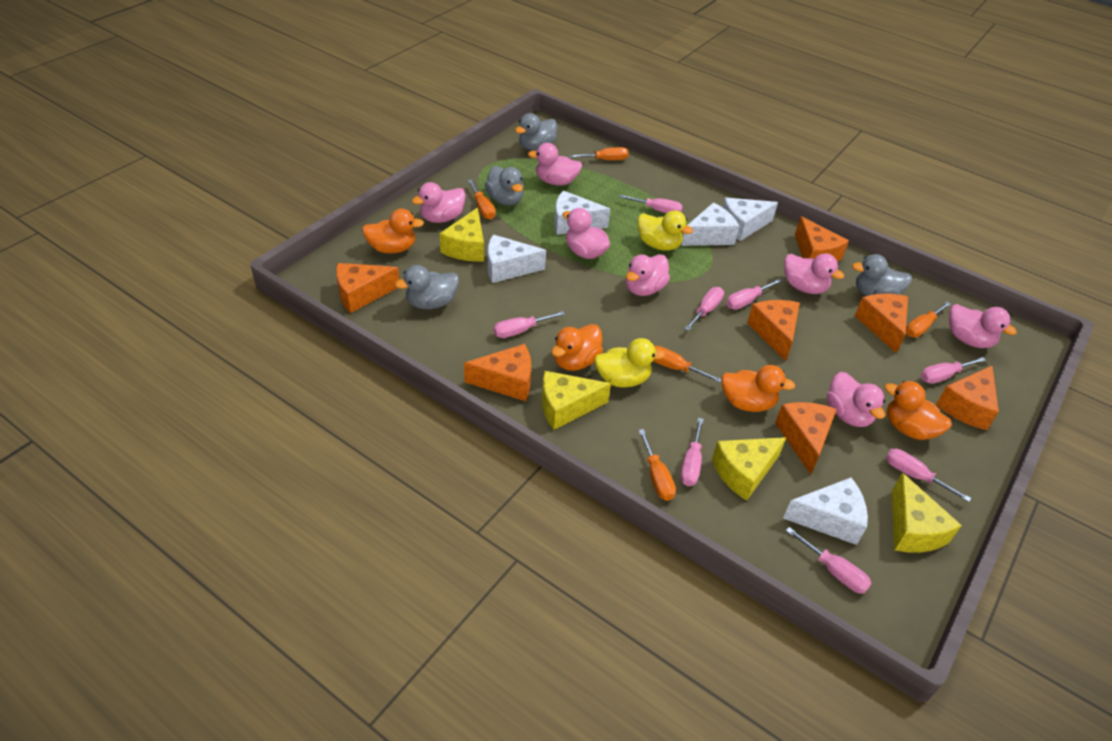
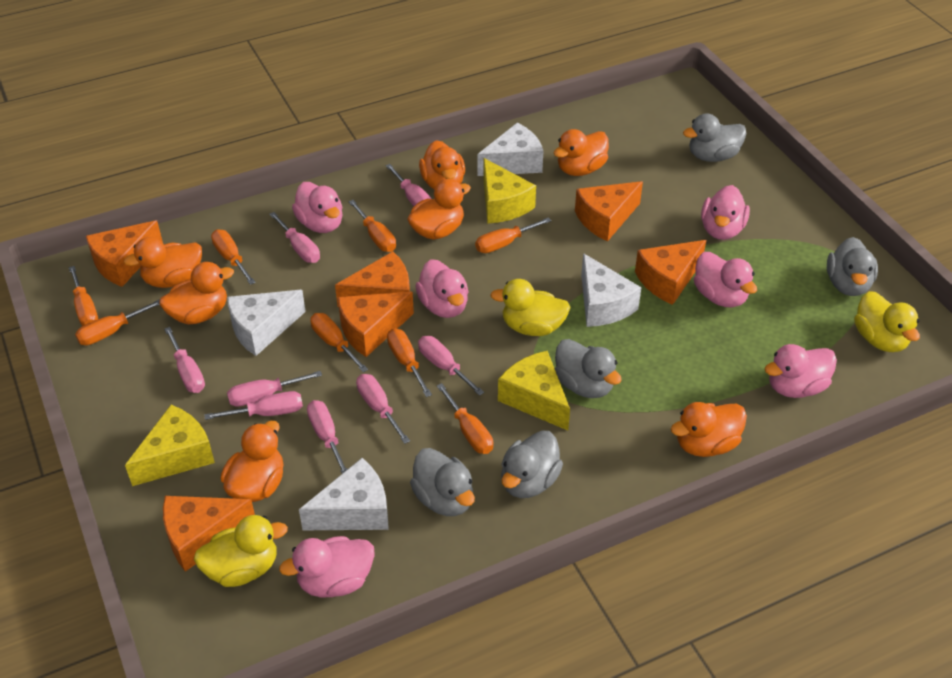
grey duck: [395,265,459,309] [485,166,523,206] [515,113,557,151] [852,254,912,296] = 4 -> [410,448,475,516] [501,430,563,498] [555,339,622,398] [683,113,747,162] [827,237,878,296] = 5
orange cheese: [336,263,399,313] [464,344,531,401] [747,300,800,361] [775,402,837,474] [795,216,849,262] [855,294,908,354] [936,366,999,430] = 7 -> [86,221,163,287] [163,496,255,572] [335,252,410,307] [338,292,414,357] [575,181,643,241] [635,240,706,305] = 6
orange duck: [362,209,424,254] [551,324,603,371] [721,365,795,412] [884,381,952,440] = 4 -> [124,237,202,288] [159,262,234,325] [221,421,283,502] [407,179,471,239] [419,140,465,190] [553,129,609,176] [671,402,747,457] = 7
orange screwdriver: [468,179,496,219] [569,147,629,160] [638,429,676,501] [653,346,722,383] [906,302,951,338] = 5 -> [69,266,98,326] [75,299,160,345] [211,229,256,285] [310,313,368,373] [348,200,396,252] [387,328,432,397] [437,383,493,454] [475,217,552,253] = 8
pink duck: [412,182,466,223] [528,143,583,186] [563,208,610,259] [626,254,670,296] [784,253,844,294] [827,372,885,427] [949,304,1017,348] = 7 -> [279,536,375,597] [292,182,343,233] [415,259,468,318] [694,252,757,307] [701,185,750,240] [765,344,837,398] = 6
white cheese: [488,235,546,283] [554,191,610,235] [681,203,739,246] [722,198,778,241] [783,477,868,545] = 5 -> [227,290,306,356] [299,458,389,530] [478,123,543,176] [581,253,641,327] = 4
yellow cheese: [440,208,484,261] [542,371,611,430] [712,437,786,501] [892,473,962,553] = 4 -> [125,405,215,486] [483,158,536,224] [498,351,570,430] = 3
yellow duck: [594,338,665,388] [637,210,693,251] = 2 -> [194,515,288,587] [490,279,571,336] [854,291,920,352] = 3

